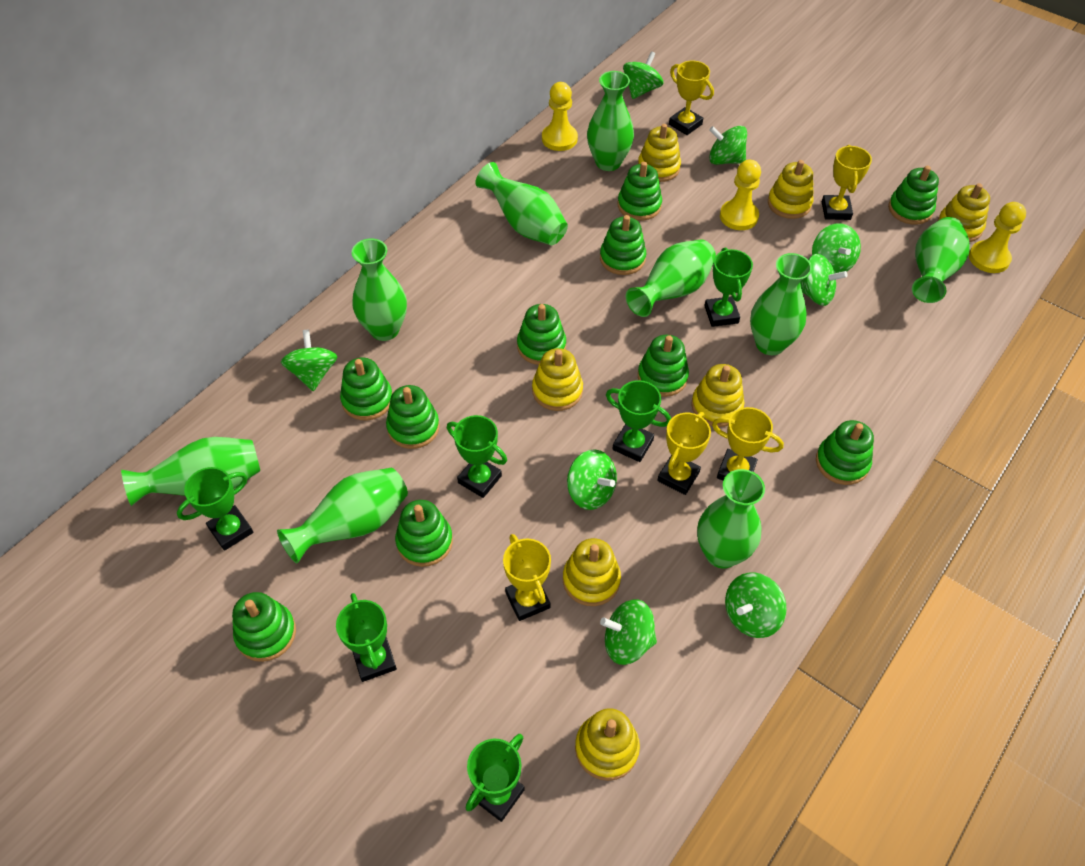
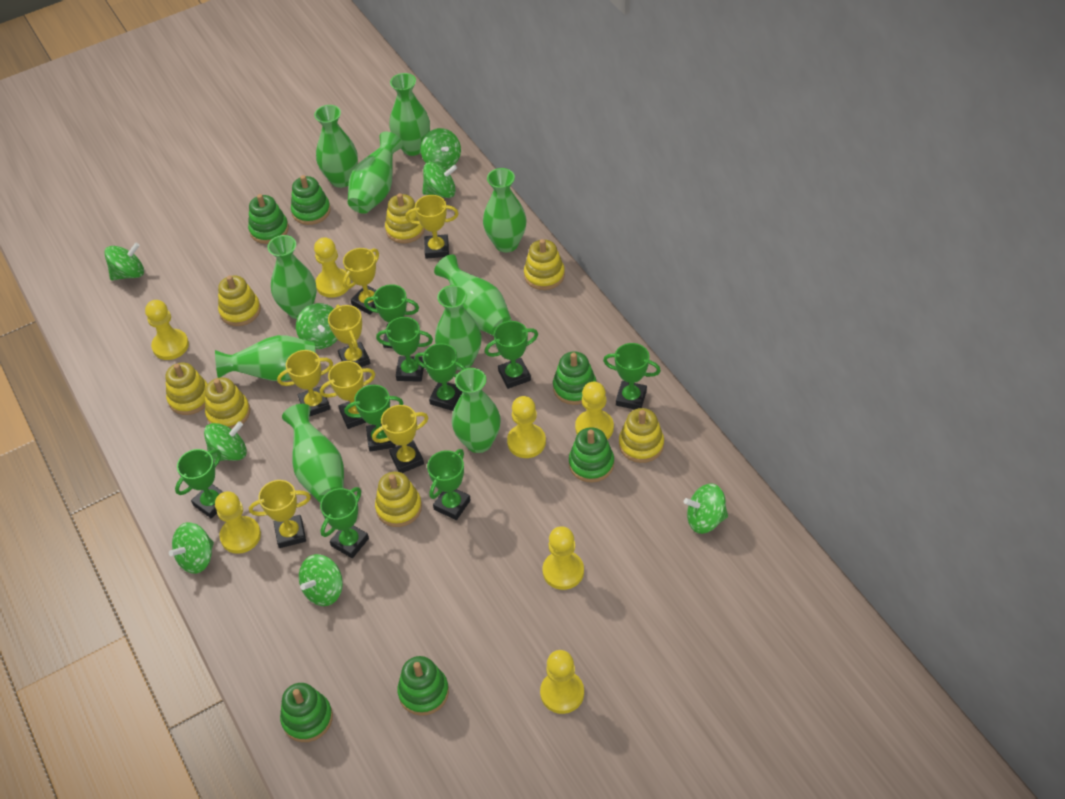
green stacking toy: [232,592,296,662] [340,358,392,421] [386,385,439,449] [395,500,453,567] [517,304,566,365] [600,215,646,275] [618,162,662,221] [638,335,689,397] [816,420,874,485] [888,166,939,225] = 10 -> [248,194,289,244] [280,683,333,742] [291,175,331,225] [397,656,449,716] [553,351,597,405] [569,427,614,482] = 6
green trophy: [177,467,253,551] [336,593,397,682] [447,415,507,498] [466,734,524,822] [606,380,671,462] [704,247,753,327] = 6 -> [175,449,223,519] [320,487,369,558] [344,385,404,452] [364,284,419,348] [376,317,433,382] [415,343,466,411] [427,449,471,520] [485,321,538,389] [603,343,661,409] = 9
green vase: [121,437,260,506] [277,468,408,564] [352,239,407,341] [476,162,568,245] [587,71,634,171] [626,239,716,317] [697,469,765,569] [750,253,812,355] [912,217,970,303] = 9 -> [215,335,316,381] [267,235,317,319] [282,404,344,503] [314,105,358,188] [348,131,403,214] [389,73,430,156] [434,254,512,336] [435,285,482,370] [452,368,501,453] [483,168,527,252] = 10
yellow pawn: [542,82,578,151] [720,160,761,230] [969,202,1026,273] = 3 -> [145,300,189,360] [215,491,261,554] [314,237,351,298] [507,396,546,458] [540,650,584,714] [543,526,584,590] [575,382,614,440] = 7
yellow trophy: [503,534,551,621] [657,412,711,495] [669,61,714,135] [712,407,784,480] [822,145,872,220] = 5 -> [249,480,311,548] [277,350,333,417] [320,361,375,429] [328,304,370,367] [343,248,379,315] [372,405,429,473] [405,195,459,259] = 7

